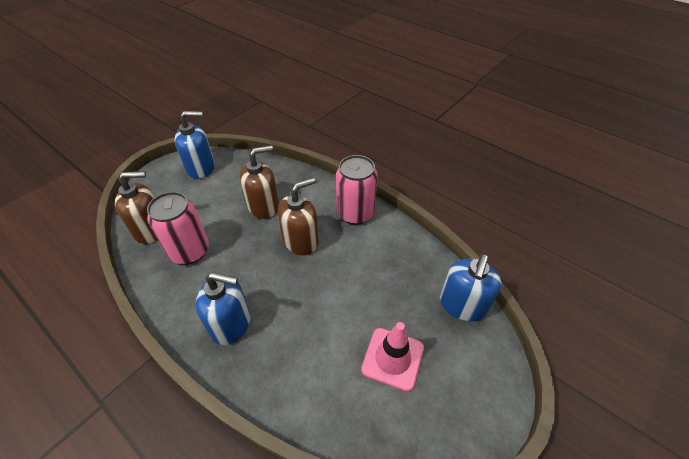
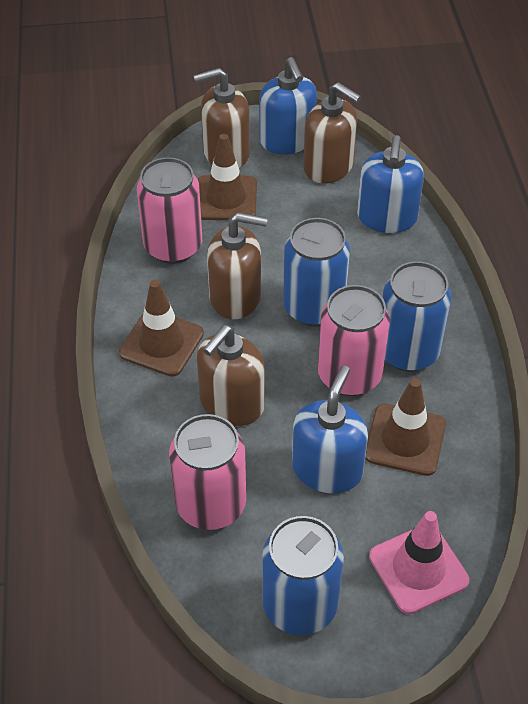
blue can: none = 0 -> [262,516,344,635] [283,218,350,326] [383,261,452,372] = 3
brown soap dispenser: [115,171,158,244] [240,145,279,219] [278,177,319,255] = 3 -> [193,68,250,168] [197,325,265,426] [207,212,268,319] [303,82,361,183] = 4
brown traffic cone: none = 0 -> [119,280,204,377] [198,134,257,220] [365,378,446,476] = 3
pink can: [147,192,209,265] [336,155,378,225] = 2 -> [137,157,202,264] [169,414,246,530] [318,285,390,396] = 3

